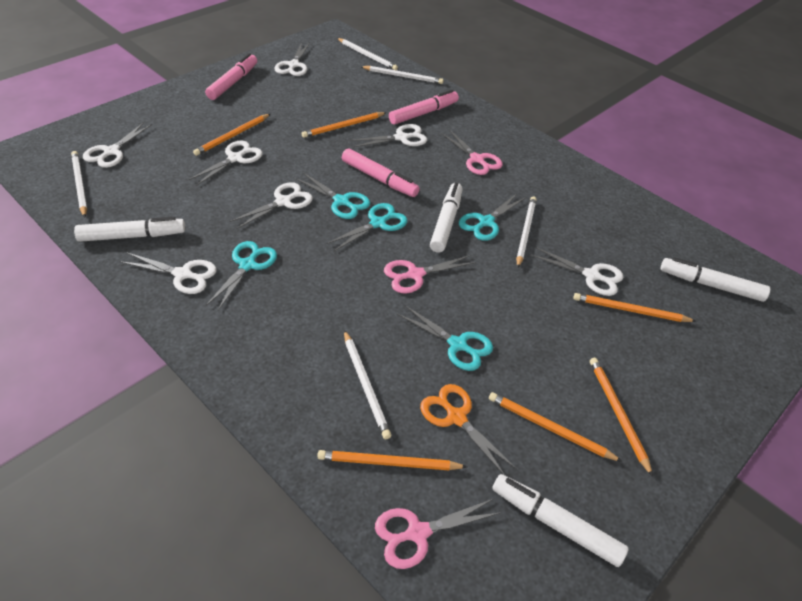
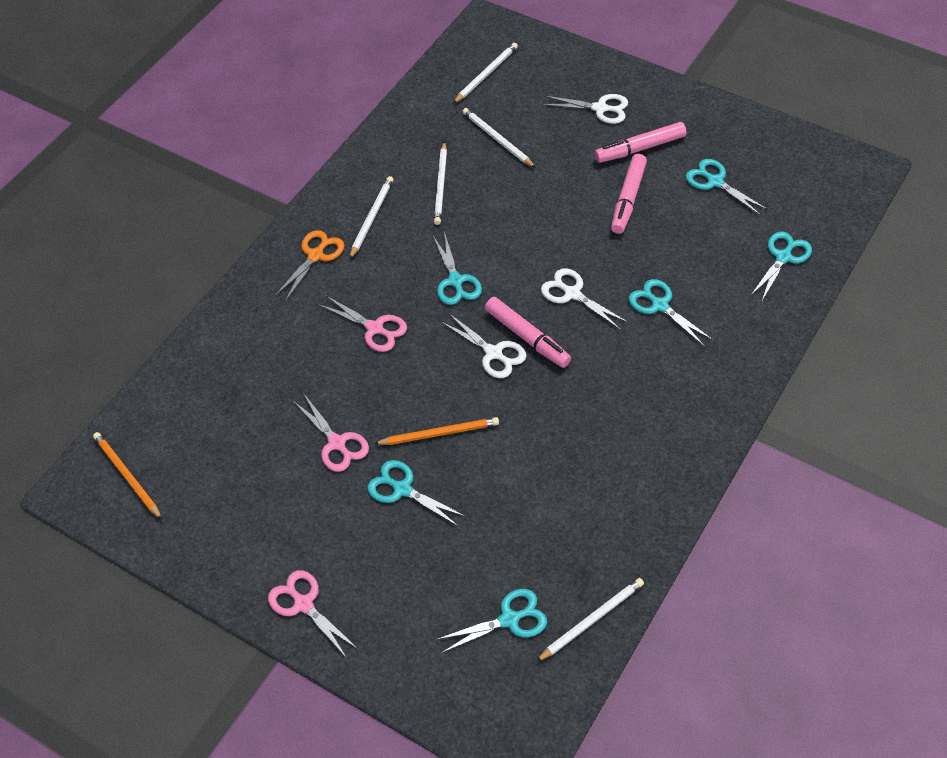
orange pencil: [193,114,270,156] [302,112,387,138] [317,450,467,470] [489,392,623,462] [573,293,696,322] [590,358,653,477] = 6 -> [93,432,162,520] [374,417,499,445] = 2
turquoise scissors: [206,241,277,310] [295,173,370,219] [326,203,408,251] [397,306,493,371] [459,193,526,241] = 5 -> [367,460,466,527] [433,232,482,305] [436,589,547,653] [629,279,713,346] [685,159,768,216] [750,232,812,301] = 6
white marker: [74,217,185,242] [430,183,463,253] [492,474,629,567] [661,257,770,302] = 4 -> none = 0
white scissors: [83,122,152,168] [119,252,217,294] [188,141,262,186] [229,182,313,229] [274,42,310,76] [350,124,427,147] [531,247,623,296] = 7 -> [440,314,526,378] [541,268,627,330] [542,94,628,124] = 3

